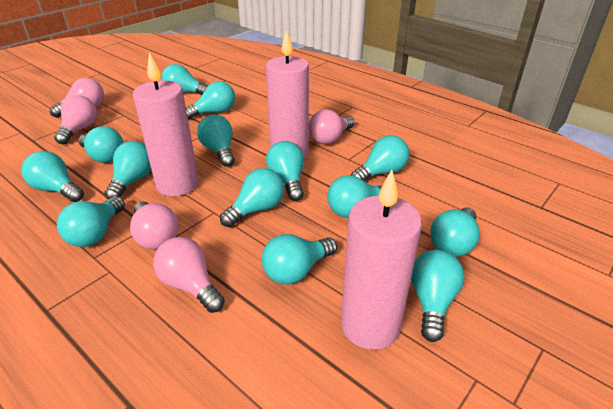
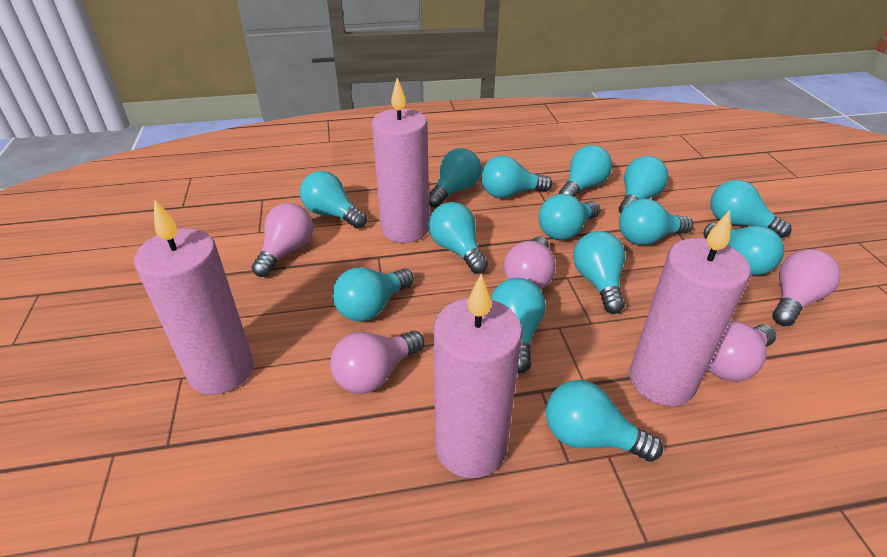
pink candle: [133,53,199,196] [266,29,309,159] [341,170,422,350] = 3 -> [134,199,254,395] [372,78,429,243] [433,274,523,478] [629,210,751,406] = 4

